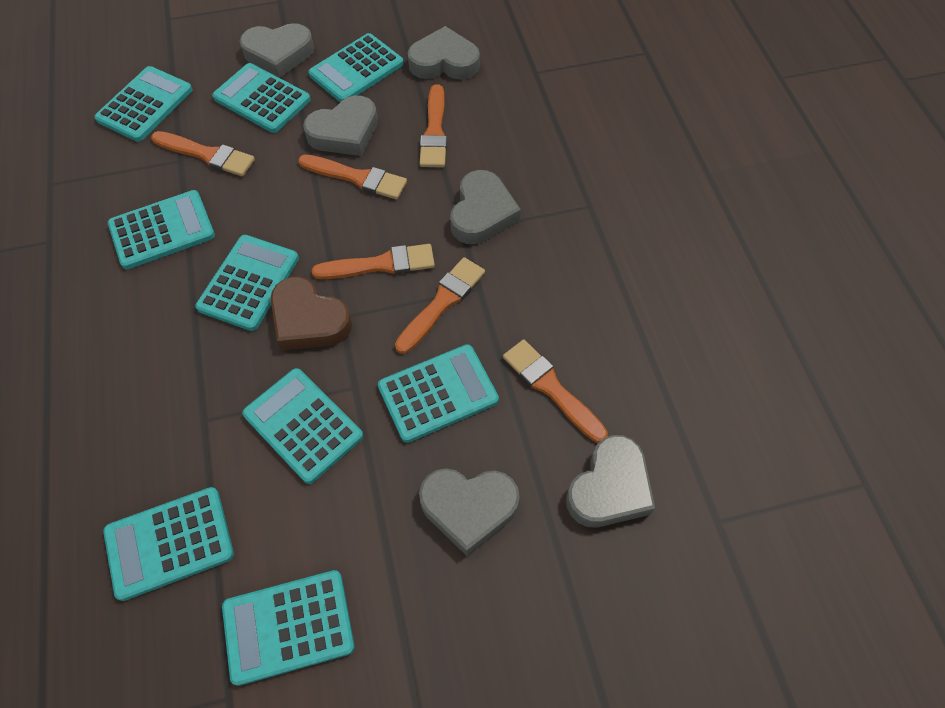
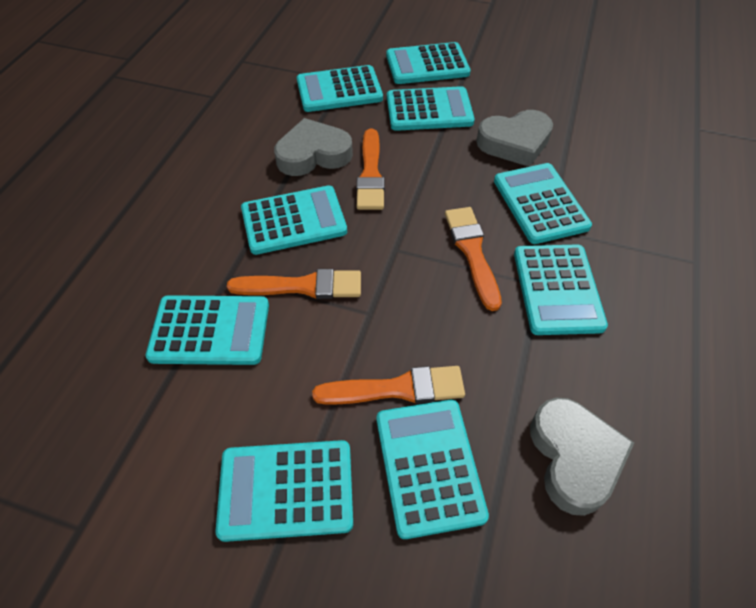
brown heart: [271,277,352,350] = 1 -> none = 0
grey heart: [240,23,314,78] [303,96,378,156] [408,26,480,80] [419,468,520,556] [450,170,521,244] [566,435,655,527] = 6 -> [274,118,353,176] [476,110,553,167] [530,397,634,516] = 3
orange brush: [151,131,255,176] [298,154,407,199] [312,244,435,279] [395,257,485,354] [419,84,447,167] [503,339,608,443] = 6 -> [227,269,361,299] [312,366,465,405] [356,128,385,210] [445,207,502,311] = 4

